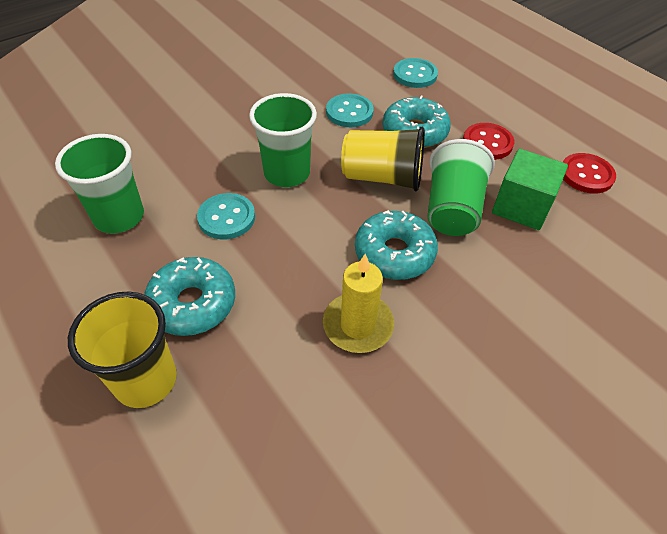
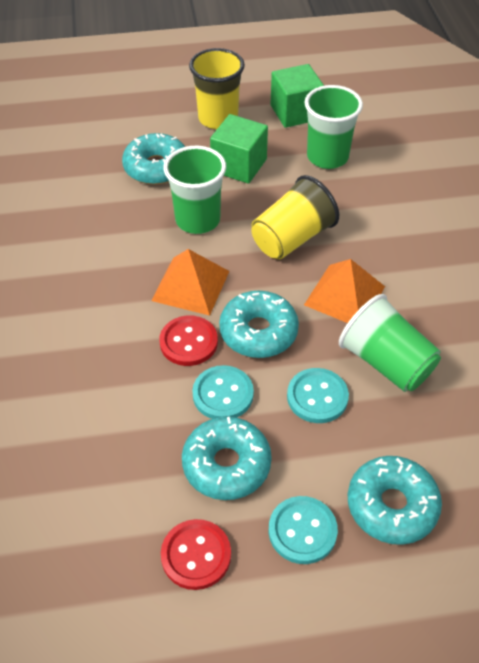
green cube: [492,149,568,230] = 1 -> [210,114,268,184] [270,64,324,128] = 2
orange pyramid: none = 0 -> [151,249,229,316] [304,259,385,323] = 2
turquoise donut: [144,257,235,336] [355,210,438,280] [383,96,451,148] = 3 -> [122,133,185,185] [182,417,272,500] [219,291,299,358] [348,456,442,545] = 4
yellow candle: [323,254,394,353] = 1 -> none = 0

